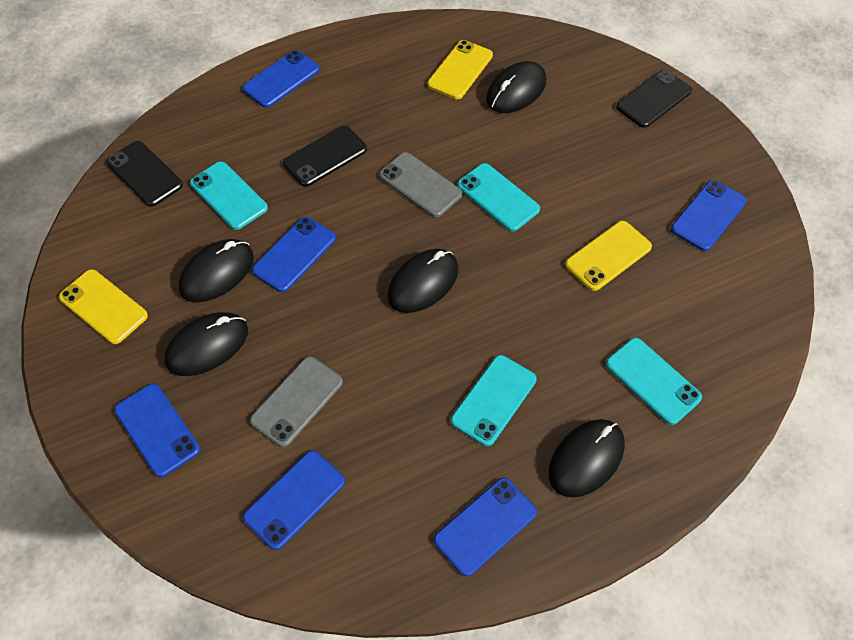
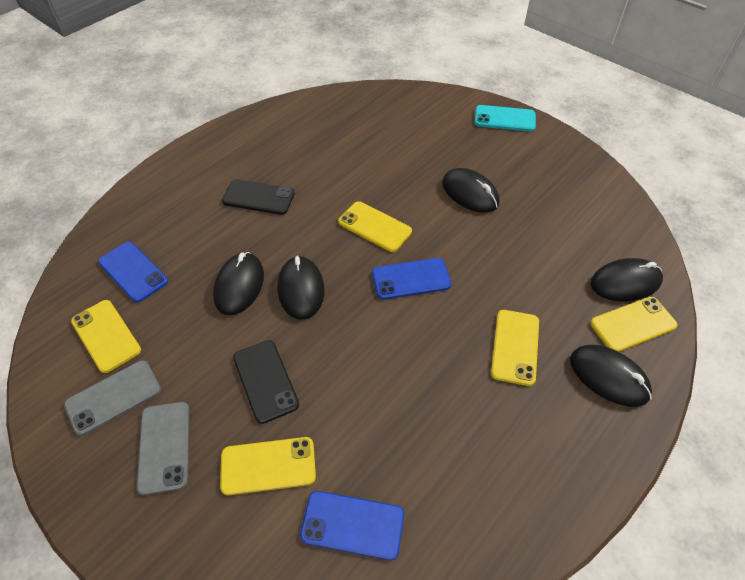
black phone: [106,141,183,207] [283,126,367,187] [616,70,692,128] = 3 -> [222,179,295,215] [233,340,299,424] = 2
blue phone: [114,384,200,477] [242,50,320,108] [243,451,345,550] [252,217,336,292] [434,478,537,576] [671,180,747,251] = 6 -> [98,242,168,303] [300,491,404,560] [372,258,451,300] = 3
turquoise phone: [190,161,268,230] [451,355,537,446] [457,163,540,231] [606,338,702,425] = 4 -> [475,105,536,132] = 1
yellow phone: [59,269,148,344] [427,40,493,99] [565,221,652,291] = 3 -> [71,300,141,373] [220,437,316,495] [338,201,412,252] [491,310,539,386] [590,297,677,352] = 5

